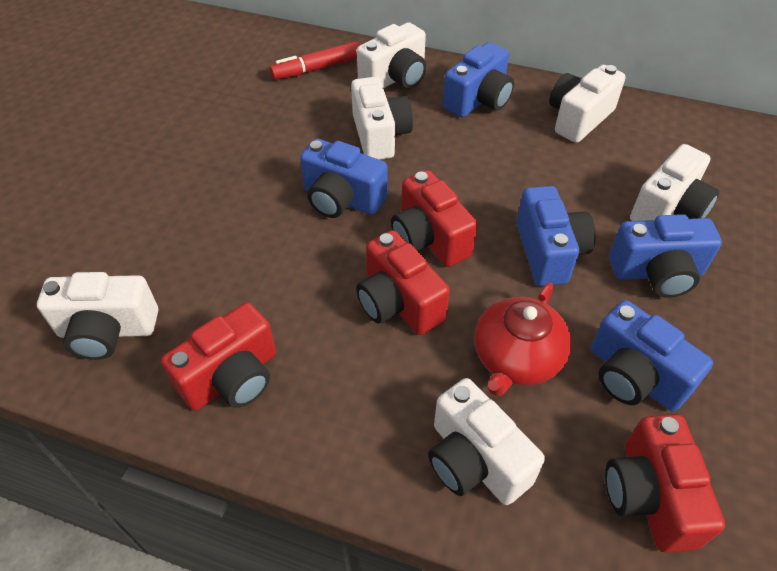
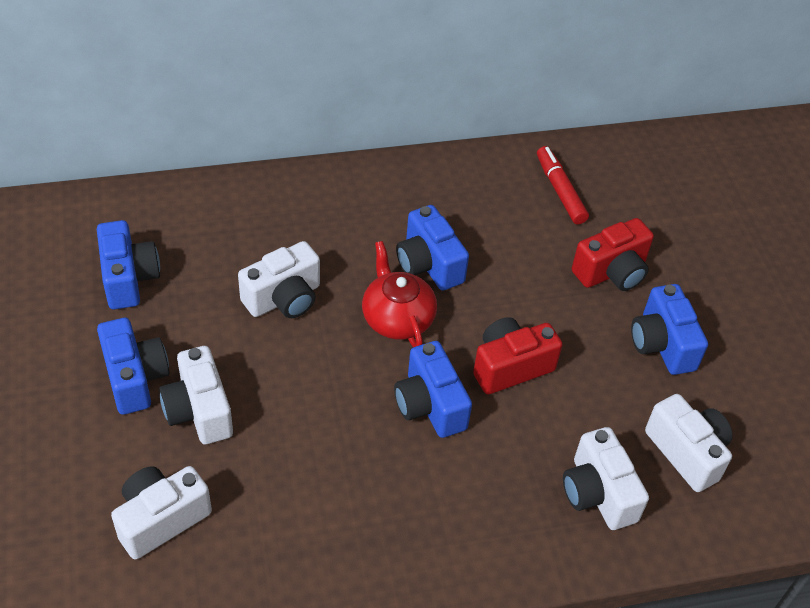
red camera: [161,302,276,411] [356,230,450,335] [391,170,477,267] [605,414,725,553] = 4 -> [473,317,563,394] [572,218,654,291] = 2
white camera: [37,272,158,360] [351,77,413,160] [357,22,426,89] [428,378,545,505] [549,65,626,143] [630,144,719,221] = 6 -> [111,466,212,560] [159,346,233,444] [238,241,320,318] [563,427,649,530] [645,394,732,492] = 5

